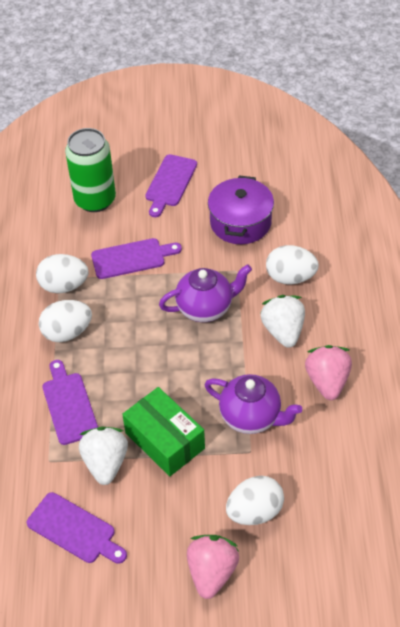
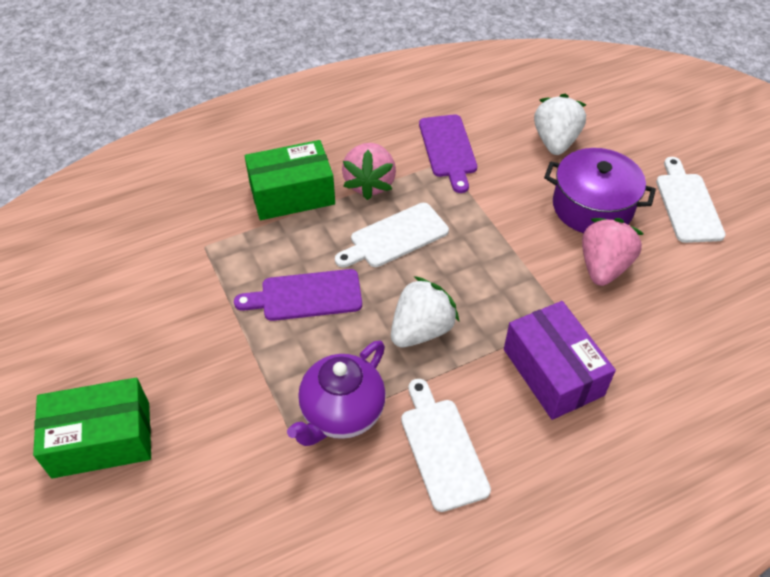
green box: [122,387,205,476] = 1 -> [33,378,151,478] [245,140,335,220] = 2
green can: [65,128,116,212] = 1 -> none = 0
purple box: none = 0 -> [504,301,616,420] = 1
purple cutting board: [27,492,127,564] [42,360,98,445] [91,238,182,279] [145,154,197,217] = 4 -> [234,269,362,321] [419,115,477,193] = 2
purple teapot: [159,264,252,322] [205,374,302,434] = 2 -> [287,340,386,446] = 1
white cutting board: none = 0 -> [335,203,449,268] [401,379,491,512] [656,157,726,243] = 3
white egg: [36,254,88,293] [39,300,92,342] [226,476,284,525] [266,245,319,285] = 4 -> none = 0

